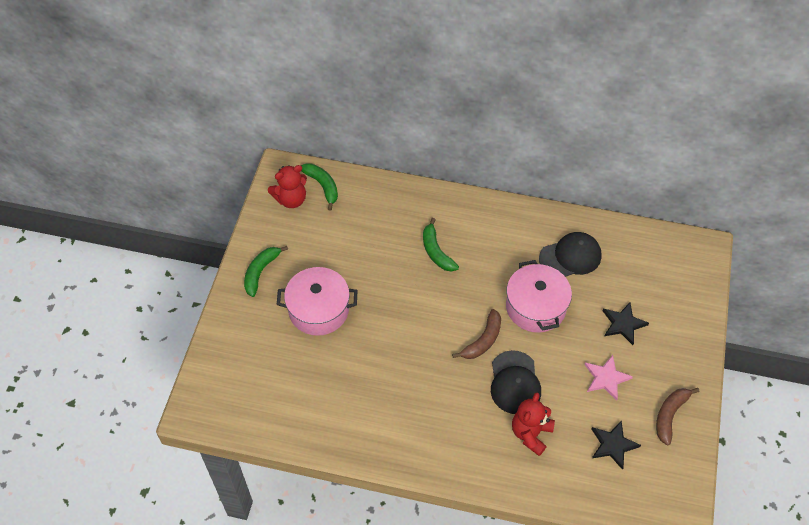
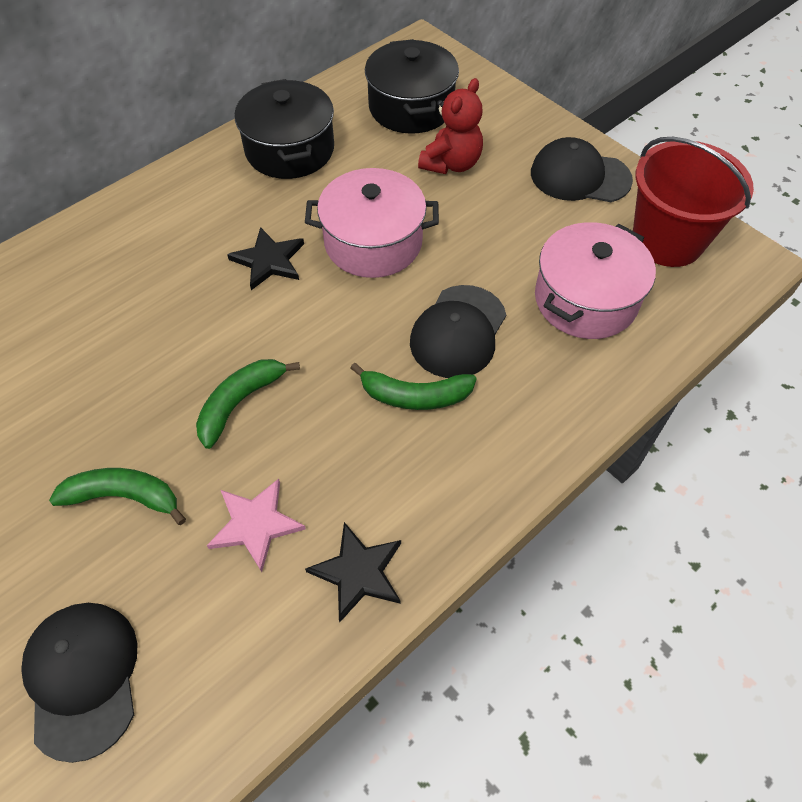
black cap: [491,350,541,414] [539,232,602,277] = 2 -> [21,603,137,763] [410,285,506,378] [531,137,633,202] = 3
black pot: none = 0 -> [234,79,334,179] [365,39,459,134] = 2
brown banana: [452,309,501,359] [656,388,699,445] = 2 -> none = 0
red bucket: none = 0 -> [633,137,754,267] = 1
red teddy bear: [268,165,307,208] [512,392,555,456] = 2 -> [418,78,483,174] = 1

